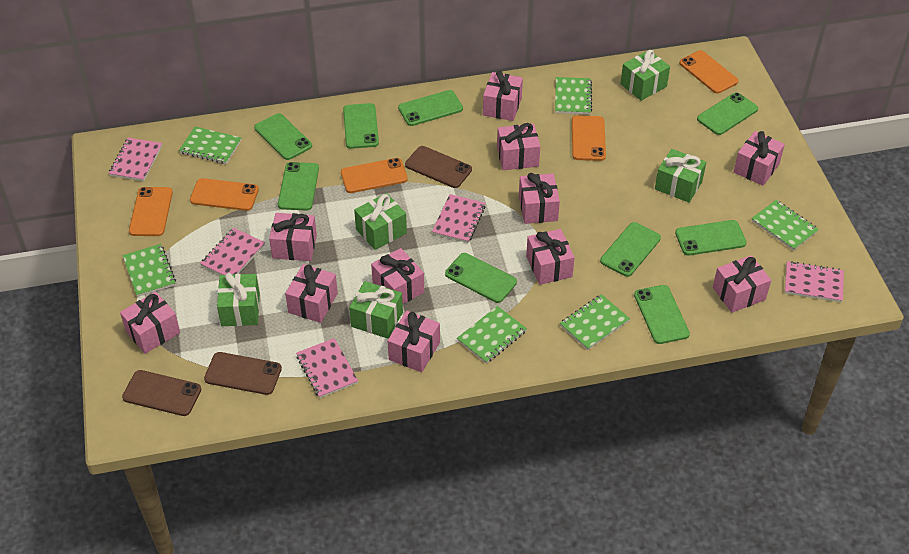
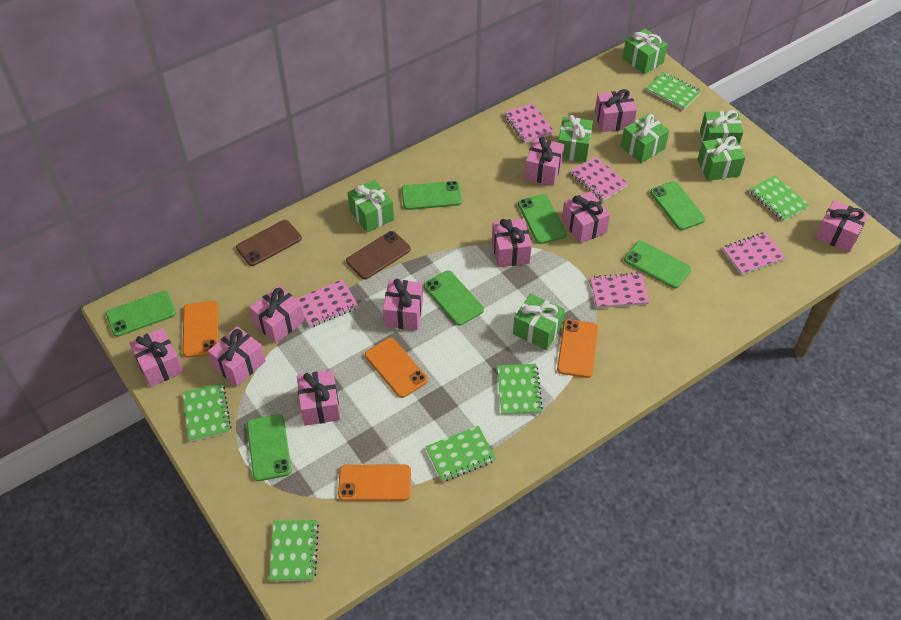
brown phone: [122,370,201,416] [204,352,282,395] [405,146,472,188] = 3 -> [236,220,302,266] [346,231,411,279] = 2
green gift: [217,273,260,326] [349,281,403,339] [354,193,407,250] [620,50,670,101] [655,149,706,203] = 5 -> [348,180,394,232] [513,294,565,350] [558,115,593,162] [621,114,669,163] [623,28,668,74] [697,136,746,181] [700,110,743,145] = 7
green phone: [254,113,312,160] [278,162,319,211] [343,103,379,149] [398,90,463,126] [445,253,517,303] [600,222,661,277] [634,285,690,344] [675,220,747,255] [697,92,758,135] = 9 -> [106,291,176,337] [247,414,292,481] [402,181,462,210] [424,271,484,326] [518,194,567,244] [624,241,691,288] [650,181,705,230] = 7
orange phone: [129,187,173,236] [190,178,259,211] [341,158,408,193] [572,116,606,161] [679,50,739,94] = 5 -> [183,301,219,358] [338,465,411,501] [365,338,428,398] [557,319,598,378] = 4
pink gift: [120,292,180,354] [269,213,317,261] [285,264,338,323] [371,248,424,304] [387,311,440,372] [483,70,523,121] [497,123,540,170] [519,173,560,224] [526,229,575,285] [713,255,771,313] [734,131,785,186] = 11 -> [129,328,183,387] [208,326,266,386] [249,285,305,343] [297,370,340,426] [383,279,423,330] [492,218,532,267] [524,137,564,186] [562,191,610,243] [595,89,637,132] [815,200,869,253] = 10

